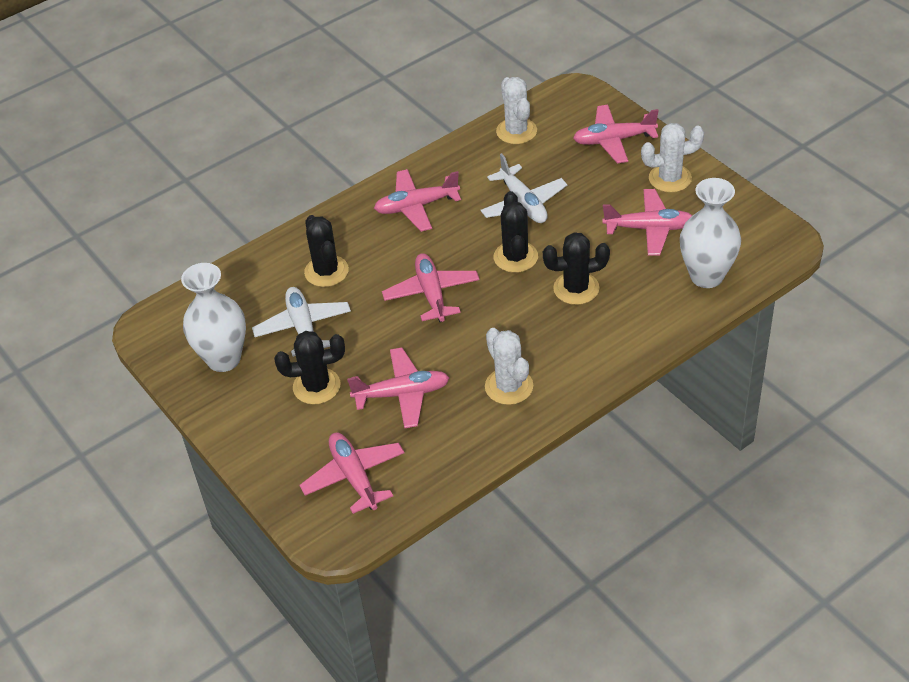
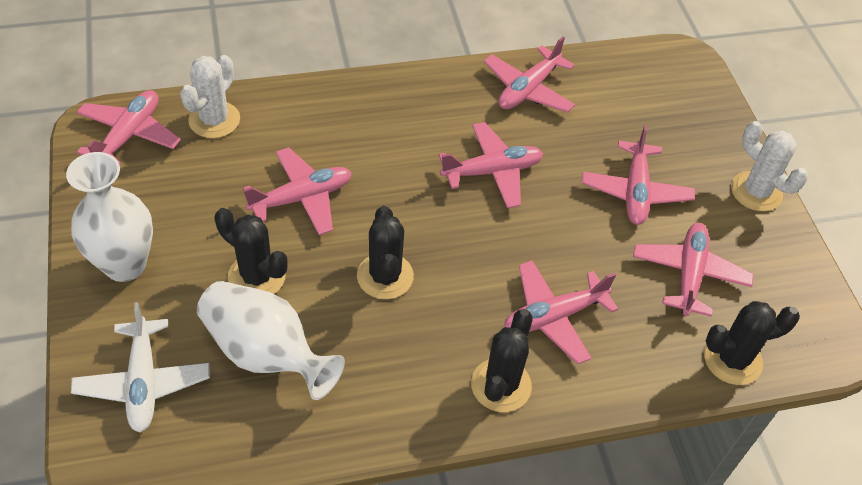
pink plane: [300,433,404,514] [347,348,449,428] [374,169,461,232] [382,253,480,322] [573,105,659,163] [602,189,692,256] = 6 -> [76,90,181,165] [243,147,352,235] [439,122,543,208] [484,36,575,113] [504,260,618,364] [582,125,695,225] [633,223,754,317] = 7
white cactus: [485,328,533,405] [496,77,537,144] [641,123,704,193] = 3 -> [180,55,240,138] [731,121,808,211] = 2
white plane: [252,287,351,357] [481,153,567,223] = 2 -> [71,302,210,432] = 1

